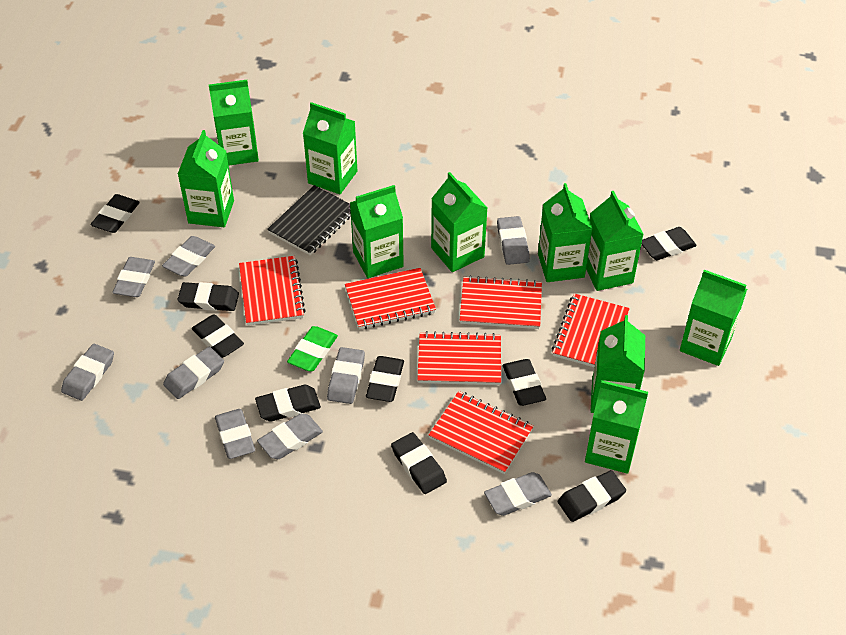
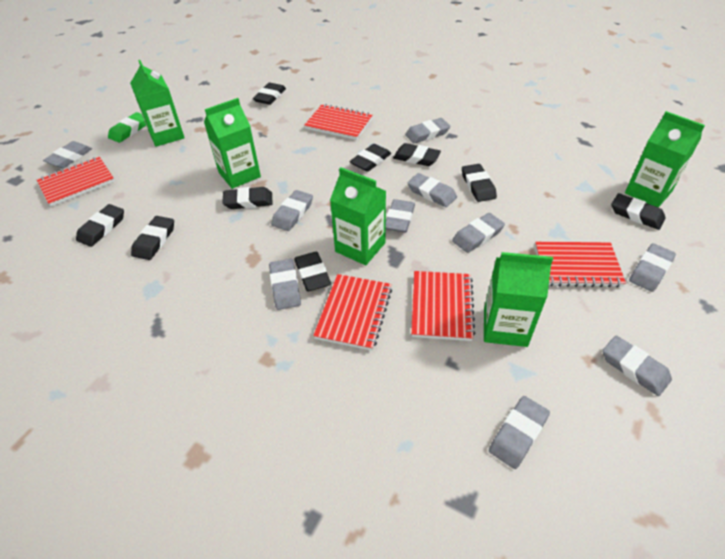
black notebook: [267,185,351,256] = 1 -> none = 0
green carton: [178,130,234,227] [209,80,259,166] [303,102,357,195] [350,185,404,278] [431,172,487,272] [538,183,593,282] [585,380,648,474] [586,191,644,291] [591,315,645,413] [680,270,747,366] = 10 -> [130,60,185,147] [204,98,261,189] [330,167,386,265] [484,252,553,347] [625,111,705,208] = 5
grey eraser: [61,344,114,401] [112,257,155,297] [162,236,215,277] [163,347,224,399] [215,409,255,459] [257,413,323,459] [327,347,365,404] [484,472,552,516] [497,216,530,265] = 9 -> [43,141,92,168] [269,259,301,310] [271,190,313,231] [386,199,415,233] [405,118,450,144] [408,173,457,207] [452,213,505,253] [489,396,550,469] [602,335,672,396] [629,243,676,292] = 10
red notebook: [239,256,306,326] [345,268,436,329] [417,331,501,385] [429,391,534,474] [460,276,542,329] [552,293,630,367] = 6 -> [37,156,115,206] [304,104,373,140] [313,274,392,351] [411,271,475,341] [535,242,626,287] = 5

